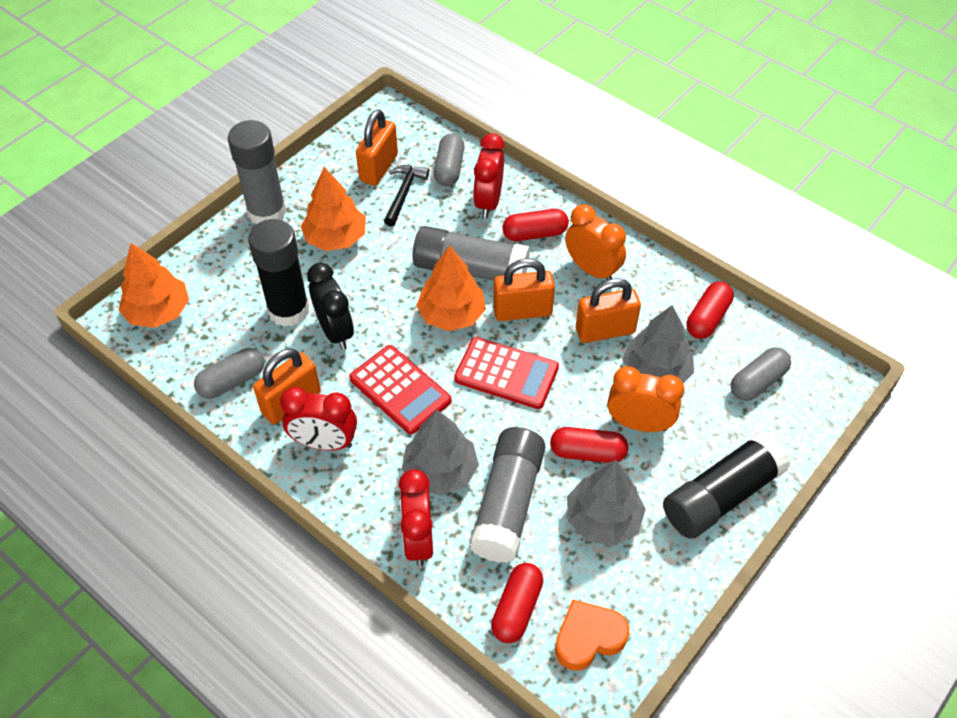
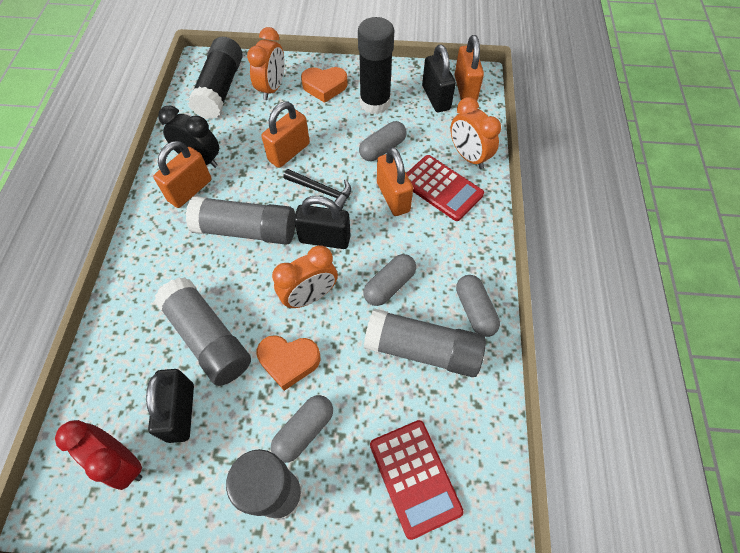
black padlock: none = 0 -> [146,369,194,443] [294,196,351,249] [422,45,456,112] = 3
grey capsule: [194,348,264,399] [434,133,465,186] [731,347,791,401] = 3 -> [271,395,333,463] [359,121,407,161] [363,254,416,306] [456,275,500,337] = 4
grey glue stick: [228,120,287,224] [412,226,530,281] [469,427,545,563] = 3 -> [154,277,251,386] [186,196,295,245] [226,449,304,520] [364,308,486,377] = 4
grey tree: [402,410,479,496] [567,460,646,546] [622,305,694,383] = 3 -> none = 0
orange clock: [565,204,626,280] [608,366,684,432] = 2 -> [247,27,284,100] [272,245,338,309] [450,97,501,169] = 3
orange heart: [555,600,629,671] = 1 -> [257,335,321,391] [301,67,348,103] = 2
orange tree: [119,243,189,328] [300,167,366,251] [416,245,486,331] = 3 -> none = 0
red capsule: [491,563,543,643] [502,209,569,241] [550,427,628,463] [686,282,734,339] = 4 -> none = 0
red clock: [280,387,357,450] [399,469,433,566] [473,133,504,218] = 3 -> [55,420,142,490] = 1

